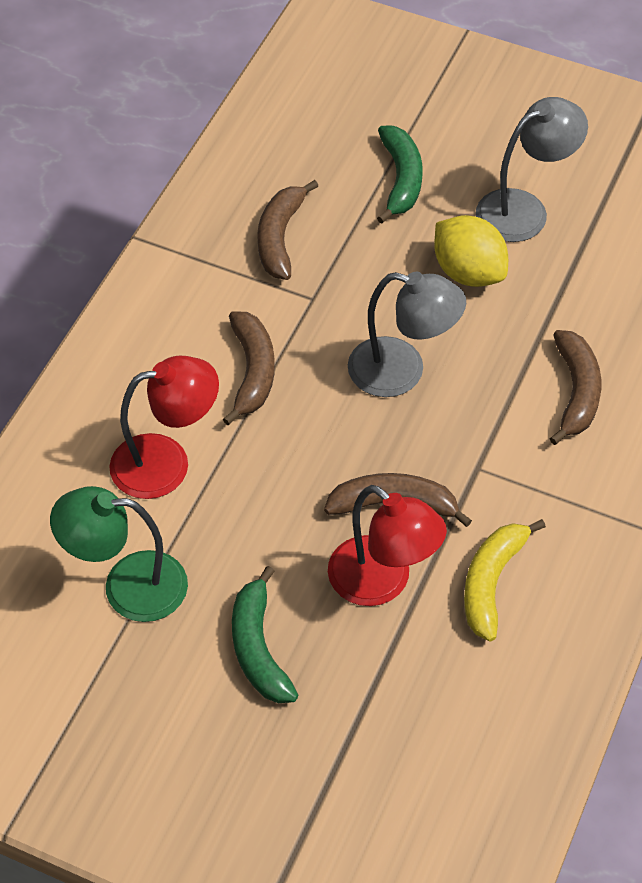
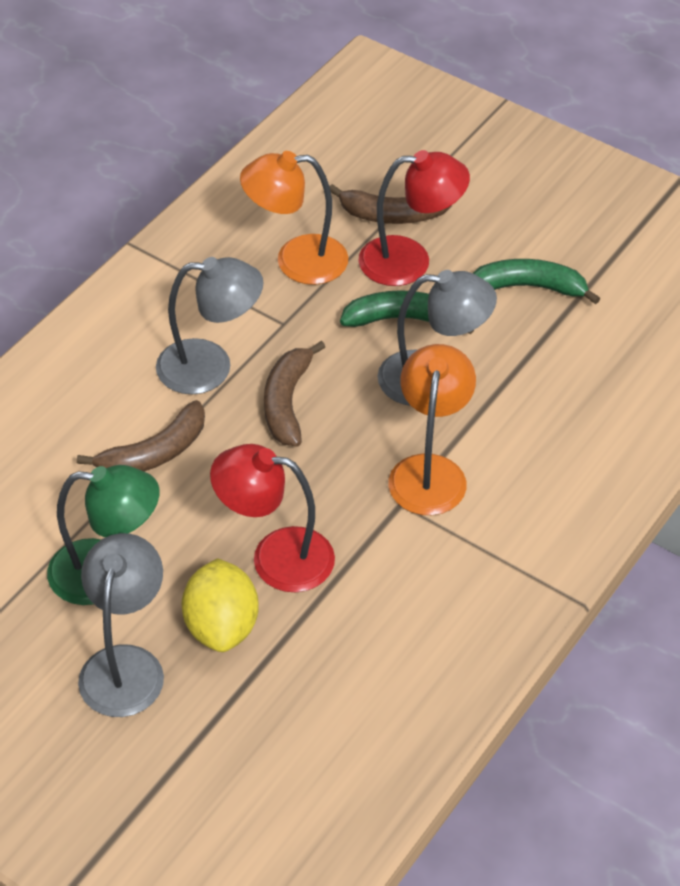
brown banana: [223,311,275,425] [257,180,318,280] [324,473,472,527] [550,330,601,445] = 4 -> [77,400,205,471] [264,341,325,447] [330,184,452,224] = 3
grey lamp: [348,272,466,397] [476,97,588,242] = 2 -> [78,533,164,717] [156,257,264,394] [378,270,497,406] = 3
orange lamp: none = 0 -> [240,151,348,285] [388,344,476,515] = 2
yellow banana: [464,519,546,641] = 1 -> none = 0

